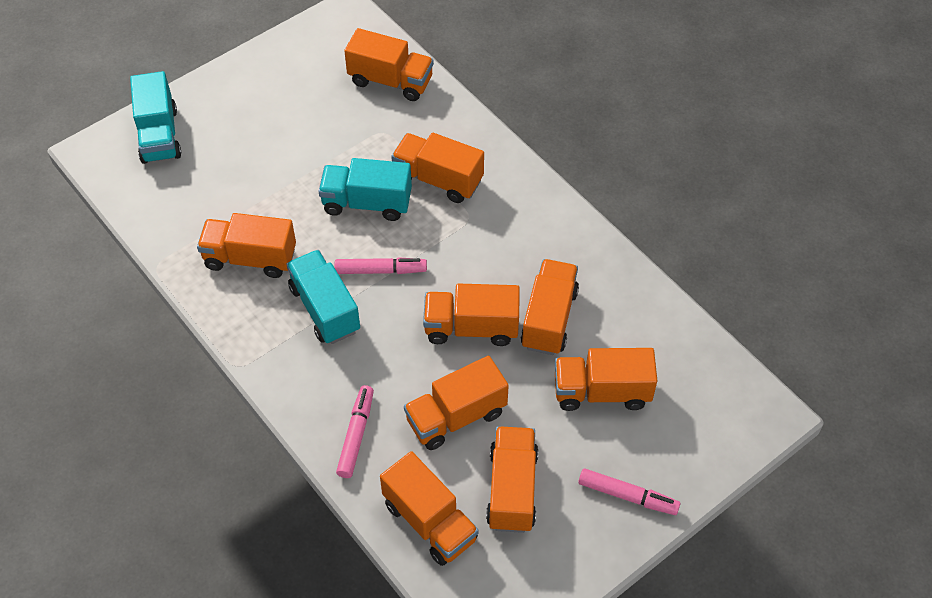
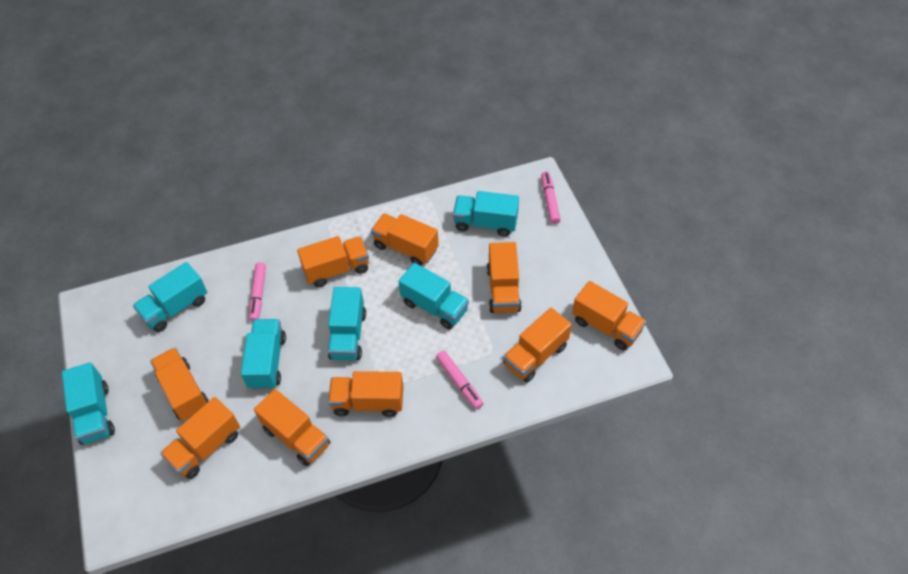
turquoise truck: [130,71,181,164] [286,250,360,344] [318,158,412,221] = 3 -> [62,362,115,445] [133,262,208,332] [241,319,286,390] [328,287,366,360] [398,263,469,330] [453,191,519,237] = 6

